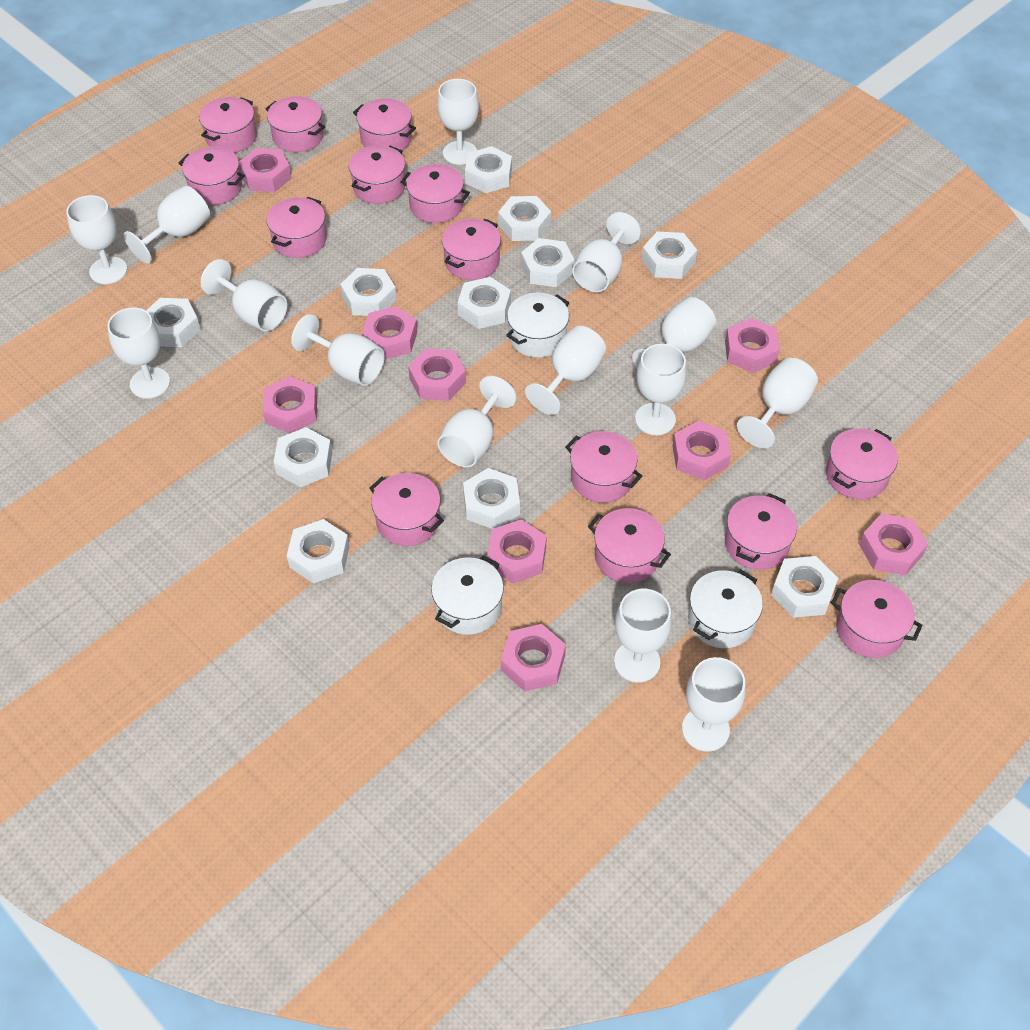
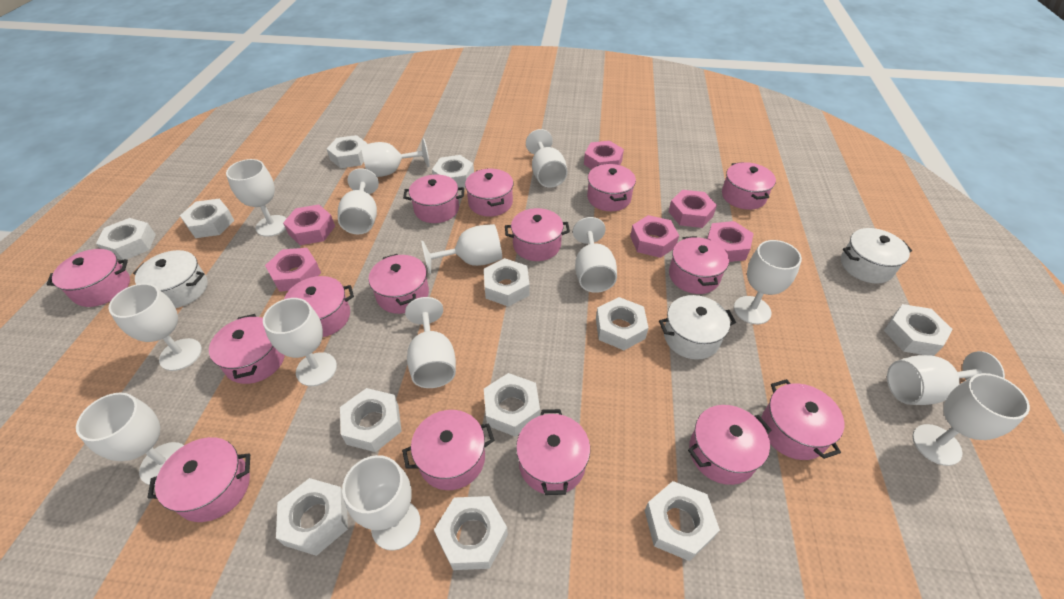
pink nut: [239,148,292,192] [262,376,317,433] [362,306,417,360] [408,348,466,401] [487,520,547,584] [501,624,566,692] [672,421,731,480] [725,318,780,373] [859,514,928,575] = 9 -> [265,248,321,292] [283,205,335,245] [584,141,624,170] [630,215,679,258] [668,190,717,228] [707,221,754,262] = 6
pink pot: [179,146,245,205] [199,97,257,153] [265,96,325,153] [266,197,327,258] [349,145,405,204] [353,98,416,150] [369,473,444,546] [401,164,470,223] [442,218,501,280] [565,431,642,503] [588,508,671,583] [725,493,797,570] [826,428,898,500] [831,580,923,658] = 14 -> [47,249,130,307] [147,437,250,522] [209,314,285,384] [284,276,354,337] [369,254,429,314] [402,410,495,490] [403,174,464,223] [465,168,513,217] [505,208,570,261] [516,409,590,495] [587,164,636,211] [669,236,729,294] [688,405,771,485] [722,162,776,210] [761,379,844,460] = 15
white nut: [146,298,201,347] [274,427,332,487] [287,519,350,583] [340,268,397,316] [458,277,511,329] [463,468,520,529] [465,146,512,193] [498,196,551,241] [521,238,575,287] [642,231,697,279] [771,556,838,618] = 11 -> [96,218,156,260] [180,199,235,238] [276,478,348,556] [327,135,367,168] [340,388,402,452] [432,155,474,188] [434,496,508,570] [484,258,530,307] [484,373,540,437] [596,297,649,350] [645,481,720,561] [884,304,953,356] = 12

